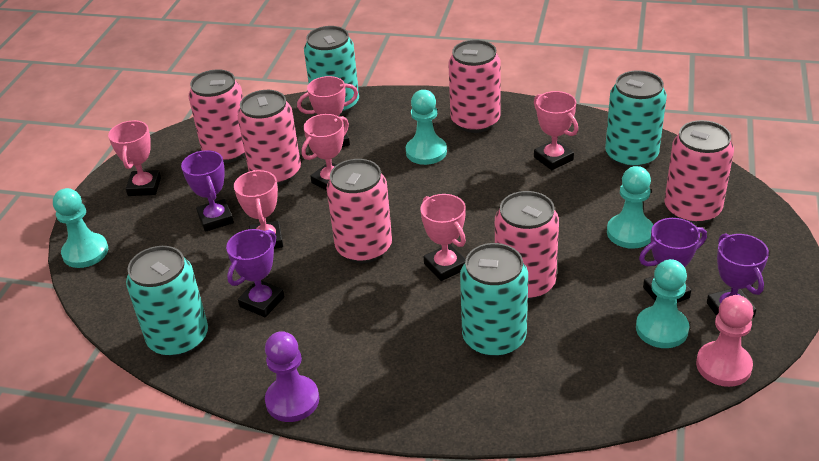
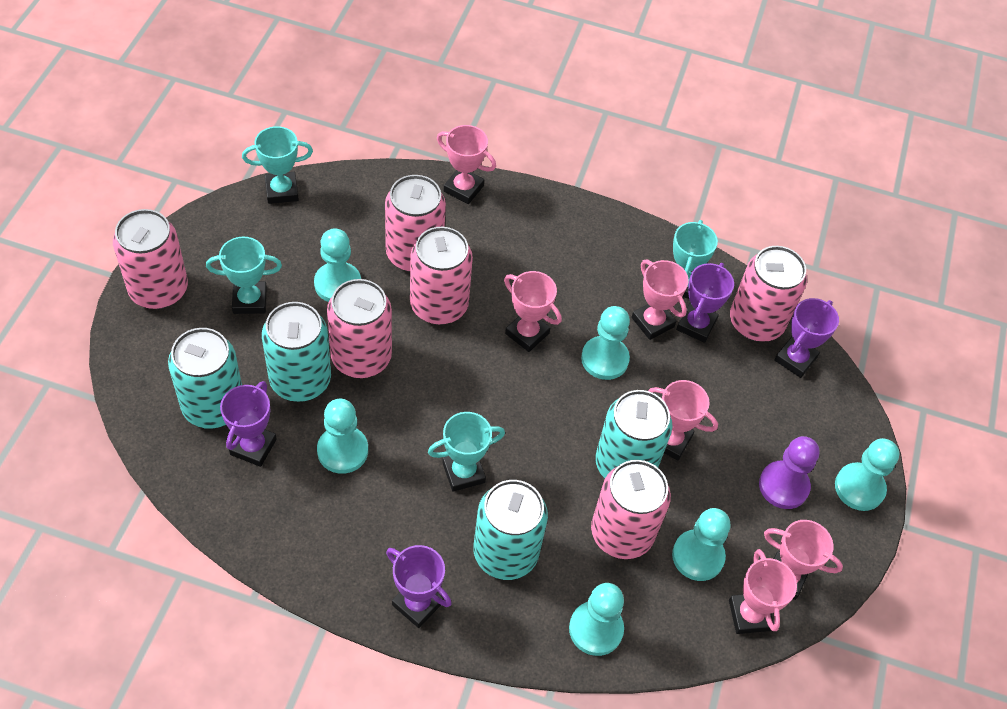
pink pawn: [696,295,754,387] = 1 -> none = 0
turquoise pawn: [53,188,108,268] [406,90,447,165] [607,166,653,249] [636,259,689,348] = 4 -> [314,228,361,302] [317,399,368,474] [569,583,624,656] [581,306,630,380] [672,508,731,581] [835,438,899,511] = 6
turquoise trophy: none = 0 -> [206,237,282,314] [242,126,313,204] [428,412,505,492] [673,220,718,299] = 4

